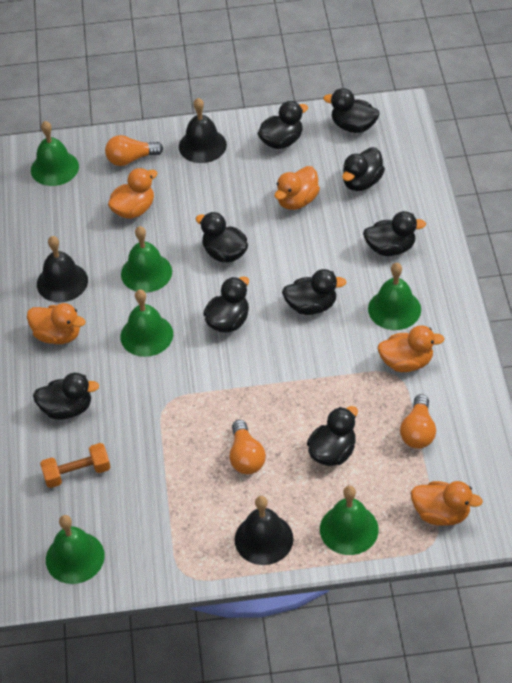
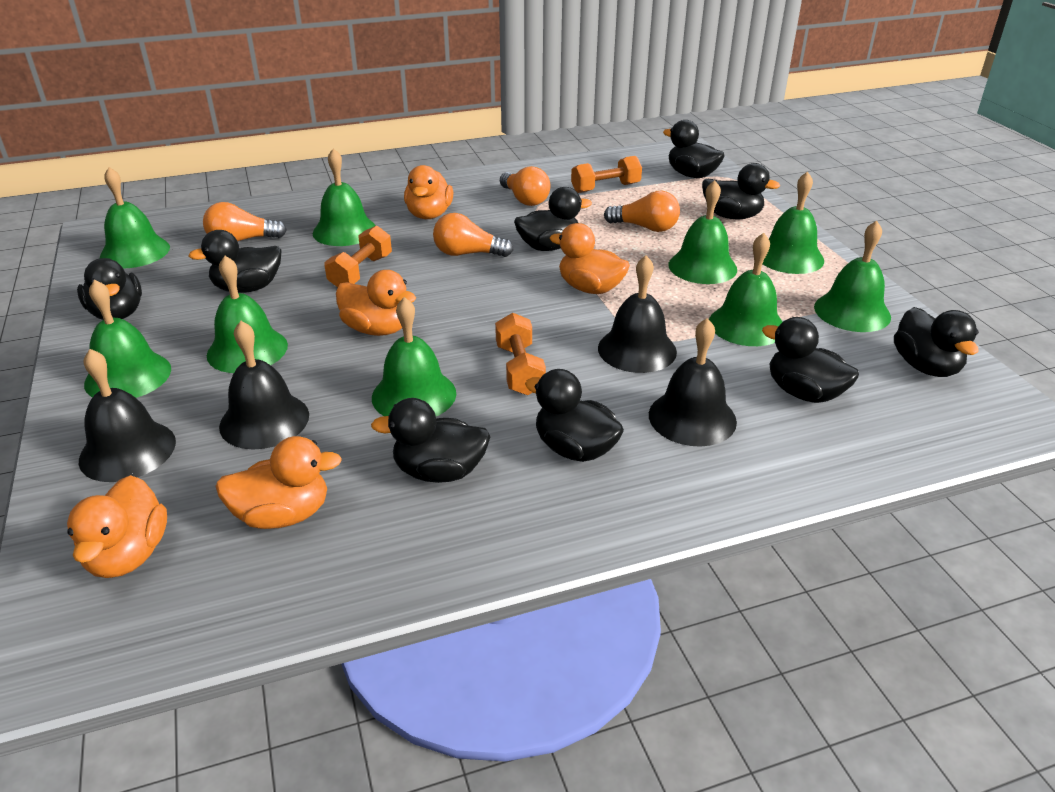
black bell: [37,236,88,302] [179,98,227,163] [235,496,294,565] = 3 -> [79,349,176,482] [219,321,309,450] [598,255,677,373] [649,318,737,447] = 4
green bell: [31,121,79,186] [46,515,105,584] [120,289,173,357] [121,226,172,293] [320,486,379,555] [368,263,421,330] = 6 -> [84,279,171,398] [100,167,170,268] [207,256,288,373] [313,148,376,246] [372,297,456,416] [668,180,737,284] [709,233,783,346] [762,171,824,274] [814,221,891,332] = 9
orange dumbbell: [40,443,111,488] = 1 -> [324,226,392,287] [495,313,546,395] [571,156,642,193] = 3
orange light bulb: [105,135,163,166] [229,420,266,474] [400,394,436,449] = 3 -> [203,202,287,241] [433,213,513,257] [500,166,550,206] [604,191,680,232] = 4

